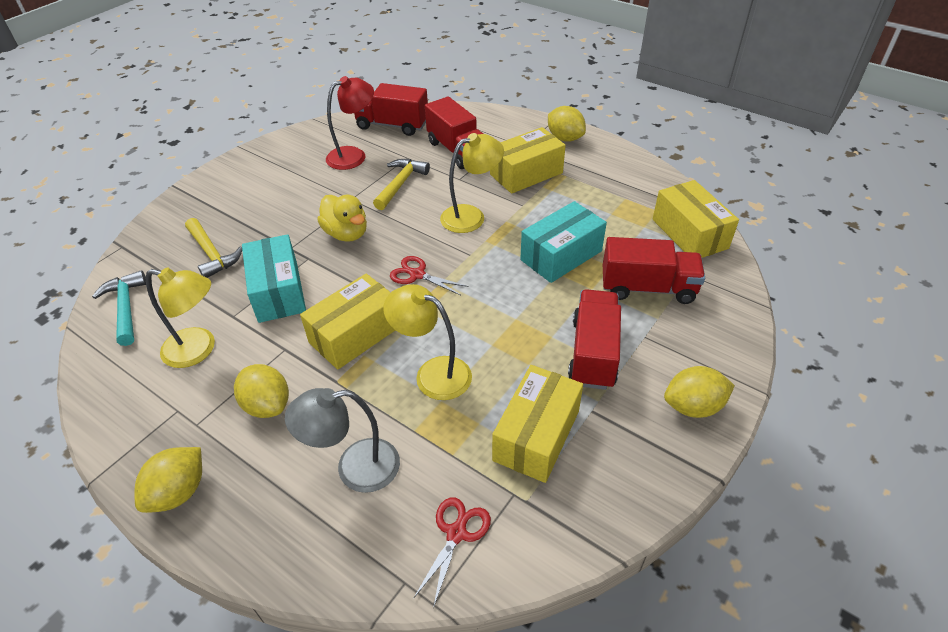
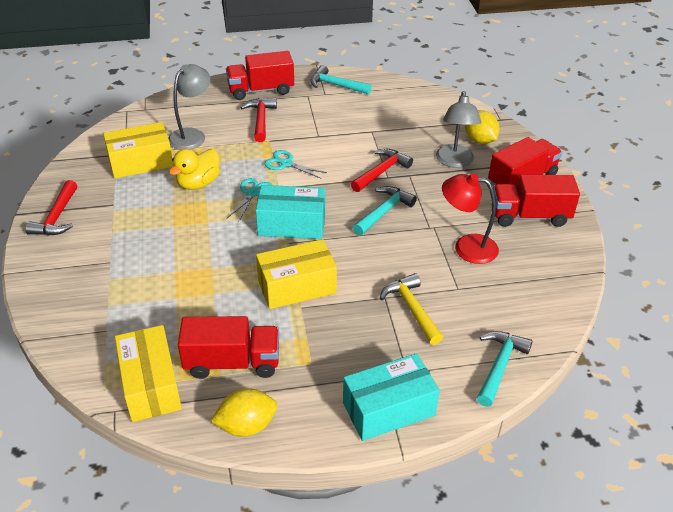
grey lamp: [285,388,400,493] = 1 -> [168,64,210,150] [436,91,481,168] = 2
red hammer: none = 0 -> [25,180,77,236] [240,98,277,142] [351,149,413,192] = 3
red scissors: [390,256,468,296] [413,497,491,608] = 2 -> none = 0
turquoise hammer: [92,270,146,346] = 1 -> [310,65,372,95] [353,186,417,236] [477,331,533,407] = 3
turquoise scissors: none = 0 -> [227,178,272,221] [264,150,327,179] = 2
yellow box: [300,274,395,370] [490,127,566,194] [492,365,583,483] [653,180,739,258] = 4 -> [103,122,174,178] [115,325,182,422] [256,239,337,309] = 3
yellow hammer: [185,218,242,278] [373,159,430,210] = 2 -> [380,273,443,345] = 1
yellow lamp: [146,267,215,368] [383,284,472,400] [440,133,504,233] = 3 -> none = 0
yellow lemon: [134,447,202,513] [234,364,289,418] [548,106,586,142] [664,366,735,418] = 4 -> [211,388,278,437] [465,110,499,144] = 2

